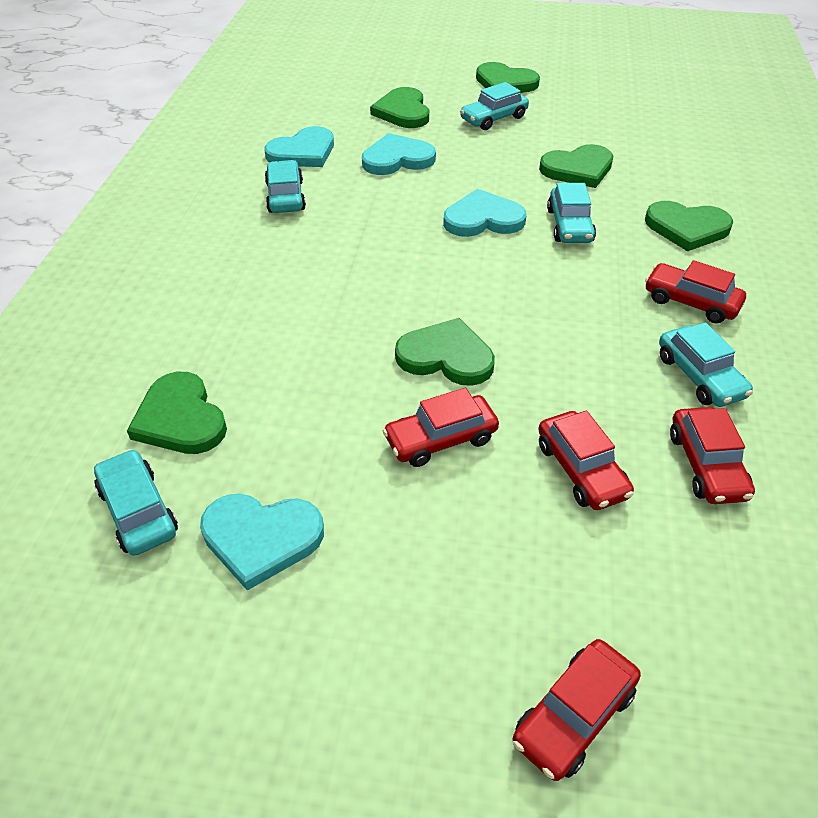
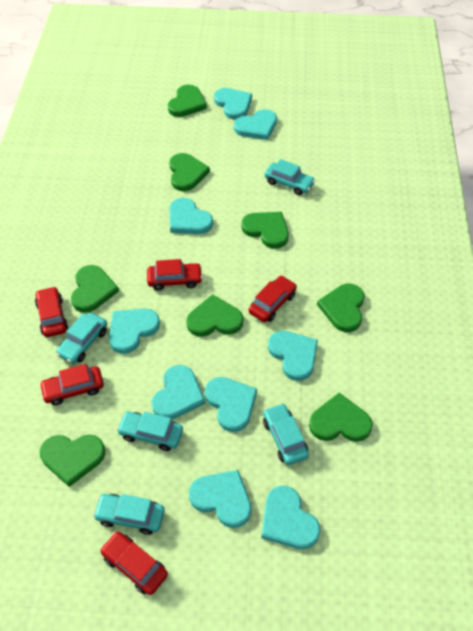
green heart: [127,372,227,454] [370,87,429,128] [395,318,495,386] [476,62,540,93] [539,144,613,188] [645,201,733,251] = 6 -> [40,435,105,487] [71,265,119,313] [168,85,207,117] [169,153,210,191] [186,294,243,337] [241,212,289,249] [309,393,373,442] [317,284,365,332] = 8
turquoise heart: [200,494,324,591] [264,126,334,167] [362,133,436,175] [443,189,526,237] = 4 -> [109,309,160,354] [152,365,205,420] [169,198,213,234] [189,470,251,528] [205,377,257,432] [214,88,252,120] [234,109,277,140] [261,486,320,549] [268,331,318,381] = 9

